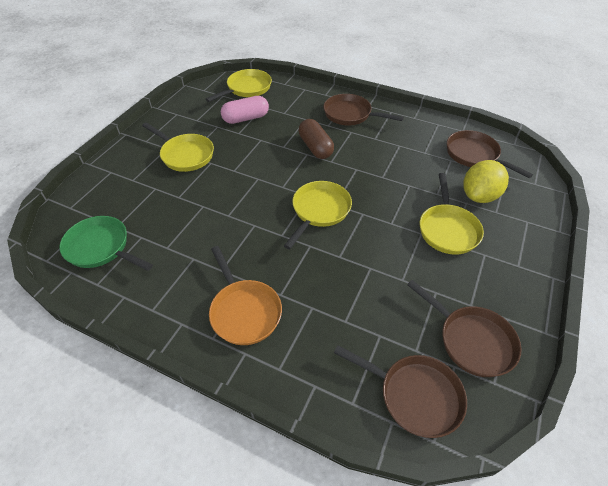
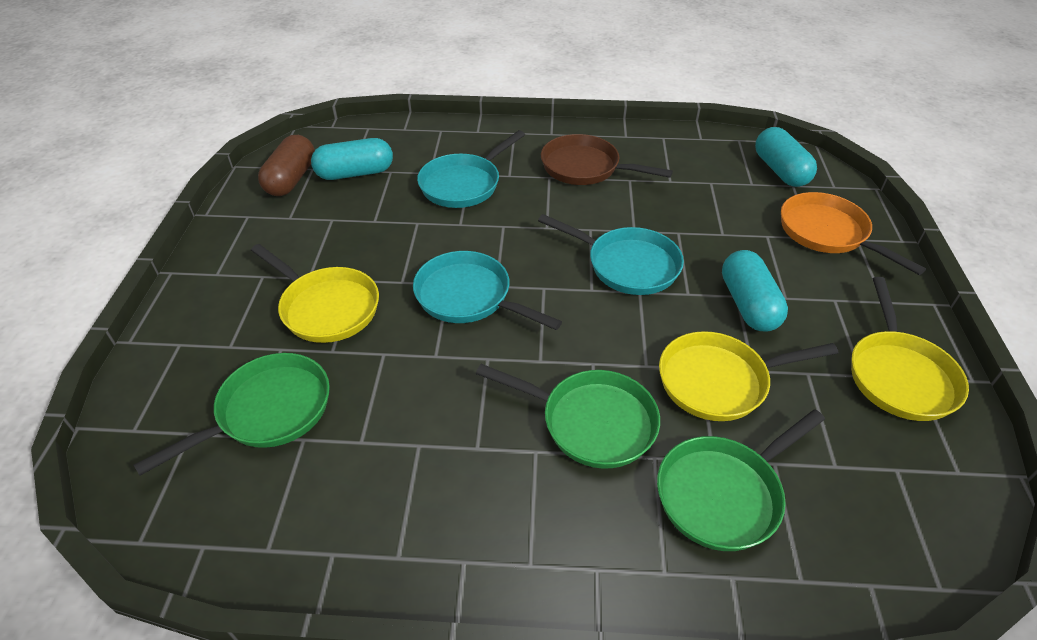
brown pan: [323,94,404,125] [334,345,467,438] [407,280,522,377] [447,130,533,178] = 4 -> [541,134,673,185] = 1
green pan: [59,216,153,271] = 1 -> [134,353,330,476] [476,364,660,469] [657,410,825,551] = 3
pink capsule: [221,96,269,124] = 1 -> none = 0
turquoise capsule: none = 0 -> [311,138,393,180] [722,250,788,331] [755,127,817,187] = 3
turquoise pan: none = 0 -> [413,251,562,330] [417,130,525,208] [538,214,684,295] = 3
yellow lemon: [463,160,509,203] = 1 -> none = 0
yellow pan: [142,122,214,172] [206,69,272,102] [284,181,352,249] [420,173,484,255] = 4 -> [251,244,379,343] [659,331,838,421] [851,277,969,421] = 3

